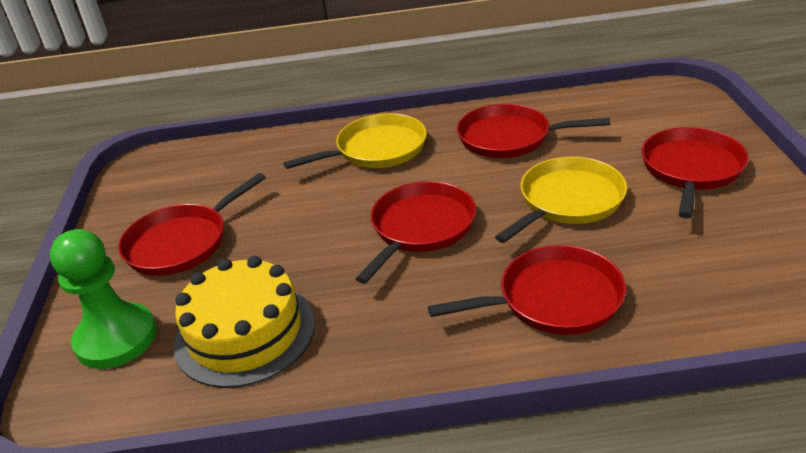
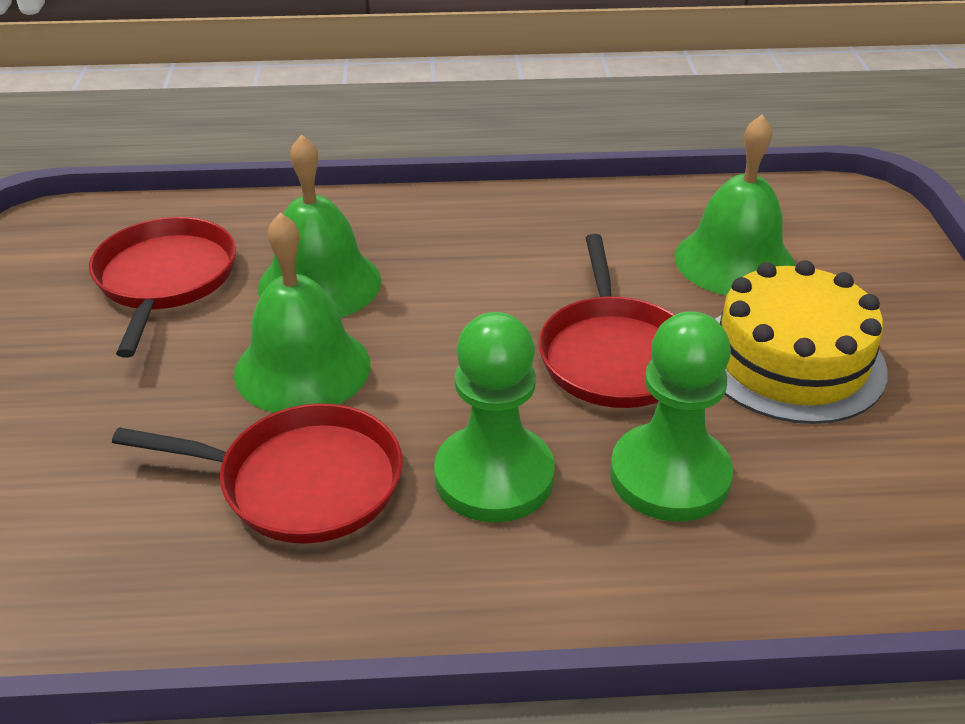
green bell: none = 0 -> [234,212,371,413] [258,134,381,318] [675,114,796,295] = 3
green pawn: [50,229,157,369] = 1 -> [434,312,555,523] [610,311,733,521] = 2
red pan: [118,173,266,276] [356,181,476,284] [428,245,626,335] [457,104,610,158] [641,127,749,218] = 5 -> [89,217,236,358] [112,403,403,544] [539,234,674,408] = 3
yellow pan: [283,113,427,169] [495,157,627,243] = 2 -> none = 0

